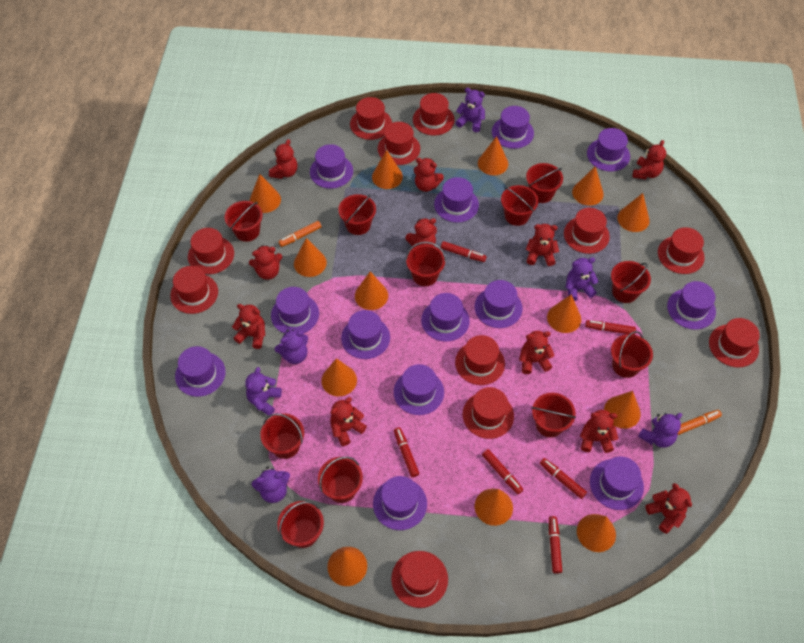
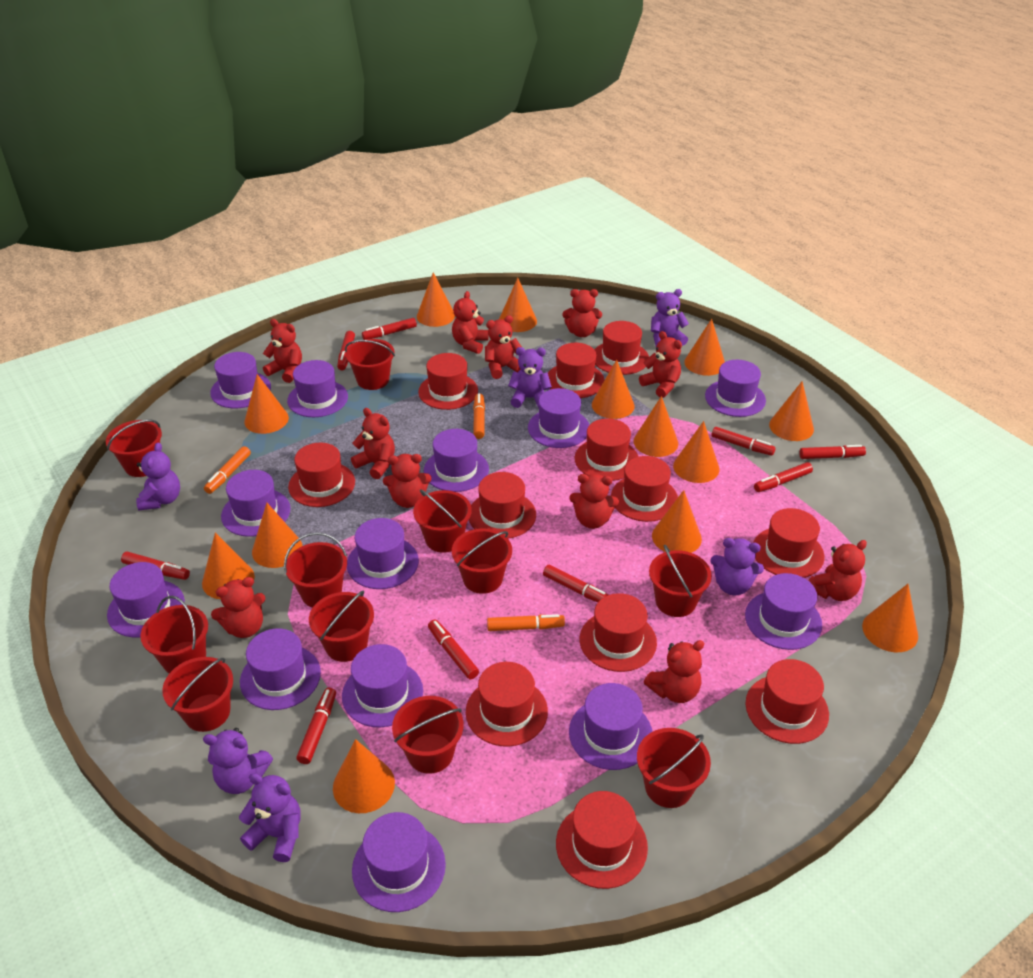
orange marker: [278,221,322,247] [678,410,722,435] = 2 -> [204,446,251,494] [473,393,485,439] [487,614,565,631] = 3
red hat: [170,266,218,314] [188,228,234,274] [350,97,392,140] [378,122,420,165] [391,551,448,608] [413,93,455,136] [455,335,505,385] [463,387,514,439] [564,208,610,254] [658,227,705,274] [709,318,760,367] = 11 -> [288,443,355,507] [418,353,478,410] [466,662,548,747] [469,472,536,539] [548,343,604,398] [556,791,648,889] [575,418,639,481] [580,593,657,672] [594,321,649,375] [611,456,678,522] [746,659,829,744] [753,508,825,578] = 12
red marker: [394,427,419,477] [441,241,486,262] [482,449,523,494] [540,458,587,499] [549,516,562,574] [585,320,636,335] = 6 -> [121,552,190,580] [297,688,336,764] [337,331,355,370] [362,318,417,340] [428,620,479,679] [543,565,608,603] [712,427,776,456] [754,462,813,492] [799,445,866,459] = 9

